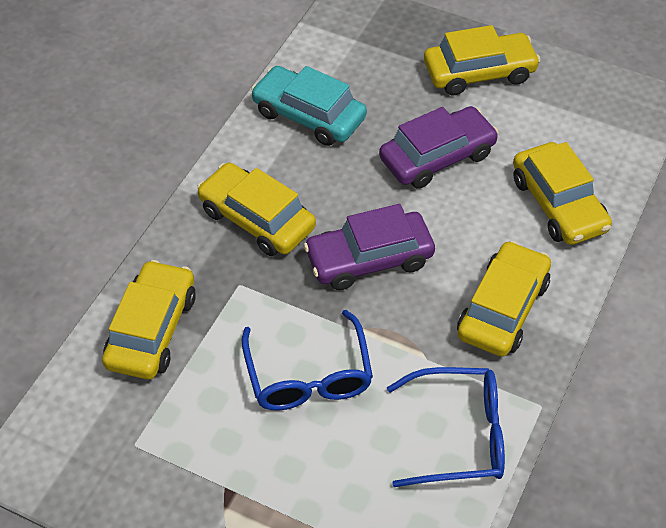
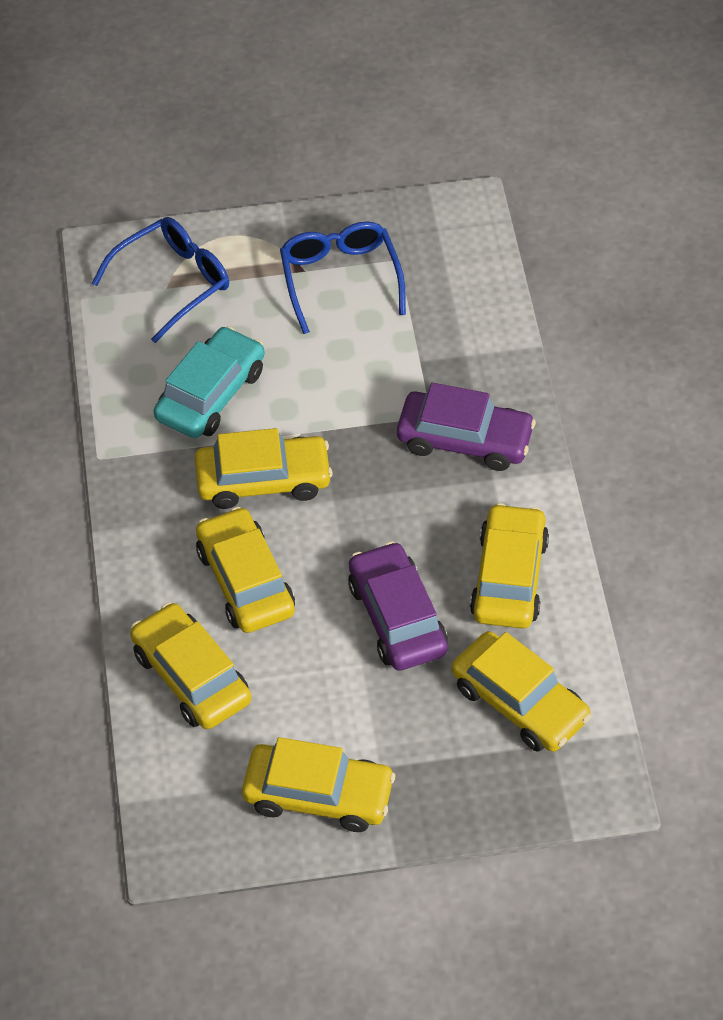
yellow car: [102,260,196,379] [197,162,316,256] [424,25,540,95] [457,241,551,357] [513,142,612,245] = 5 -> [130,603,251,729] [195,428,333,509] [196,507,295,633] [242,737,395,832] [452,631,591,752] [470,503,549,629] = 6

